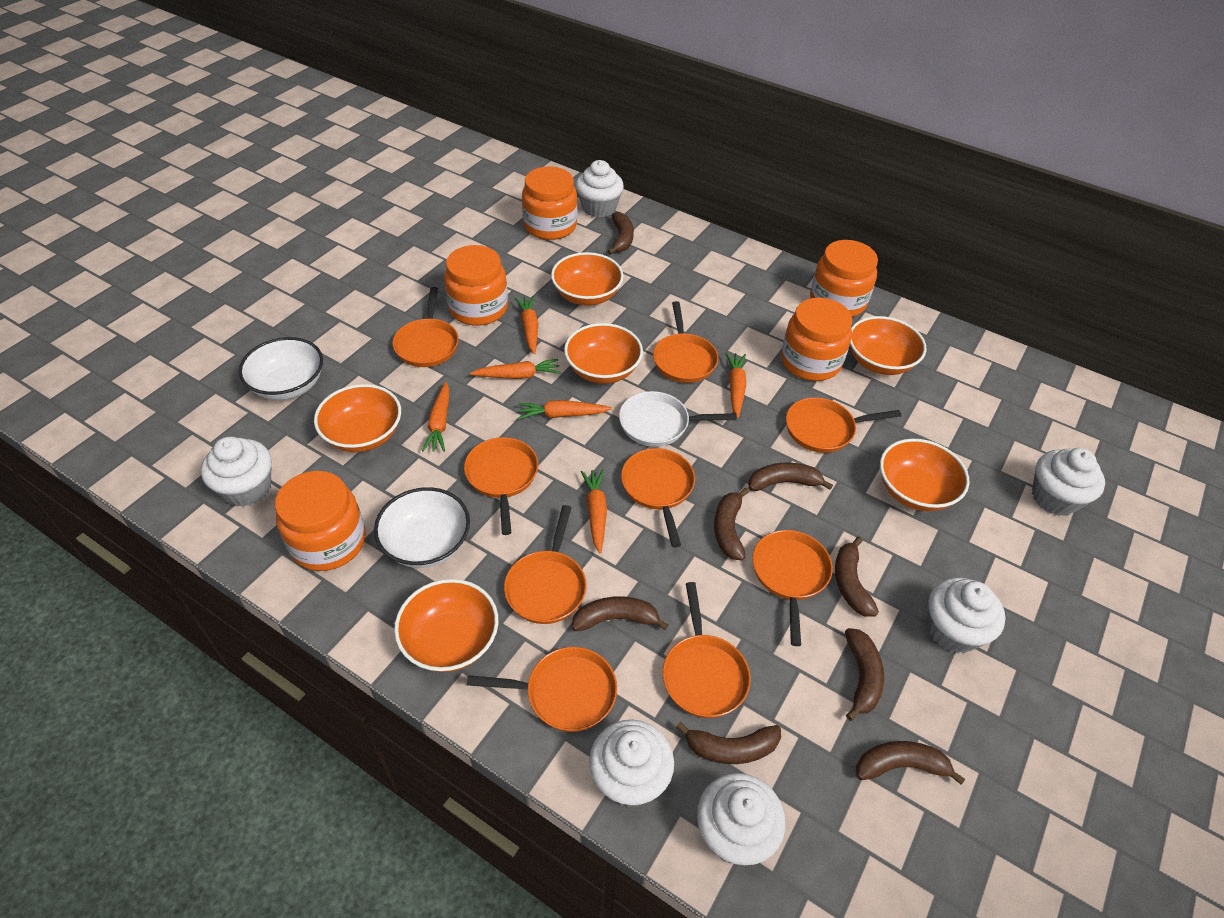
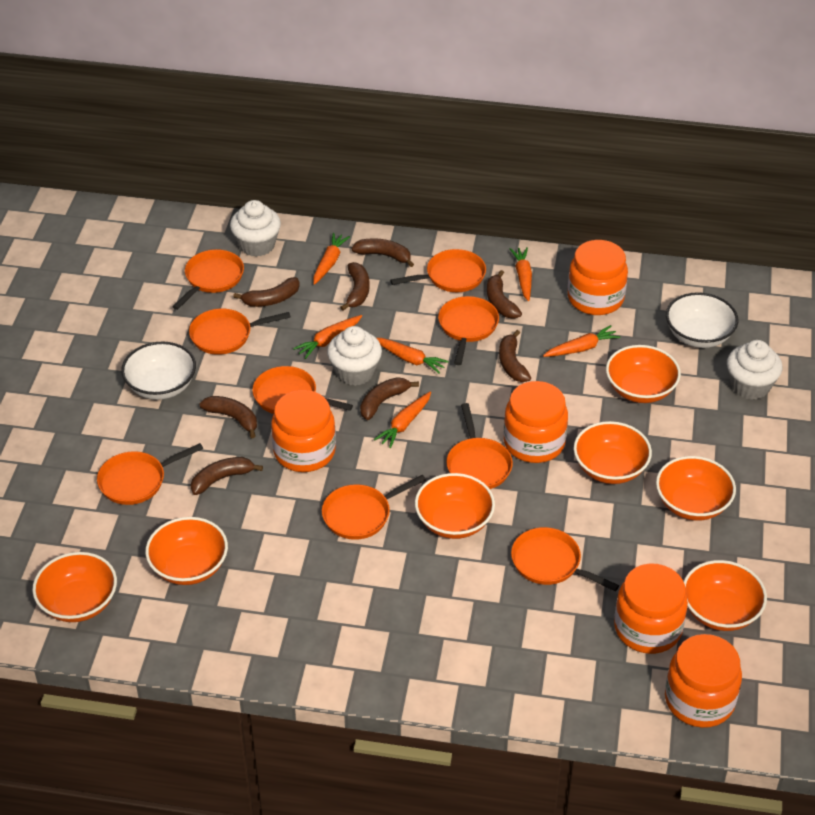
orange bowl: [314,384,401,452] [394,579,498,672] [551,252,624,305] [564,323,643,384] [850,316,926,375] [880,439,969,511] = 6 -> [32,552,117,622] [145,517,228,585] [415,473,495,539] [574,421,652,484] [606,345,681,403] [656,456,736,521] [684,560,767,631] = 7
white cupcake: [201,437,272,507] [575,160,624,218] [589,719,674,807] [697,773,785,865] [927,578,1005,653] [1032,448,1105,516] = 6 -> [230,200,281,257] [327,326,382,386] [727,340,782,400] = 3
white pan: [619,391,737,447] = 1 -> none = 0

